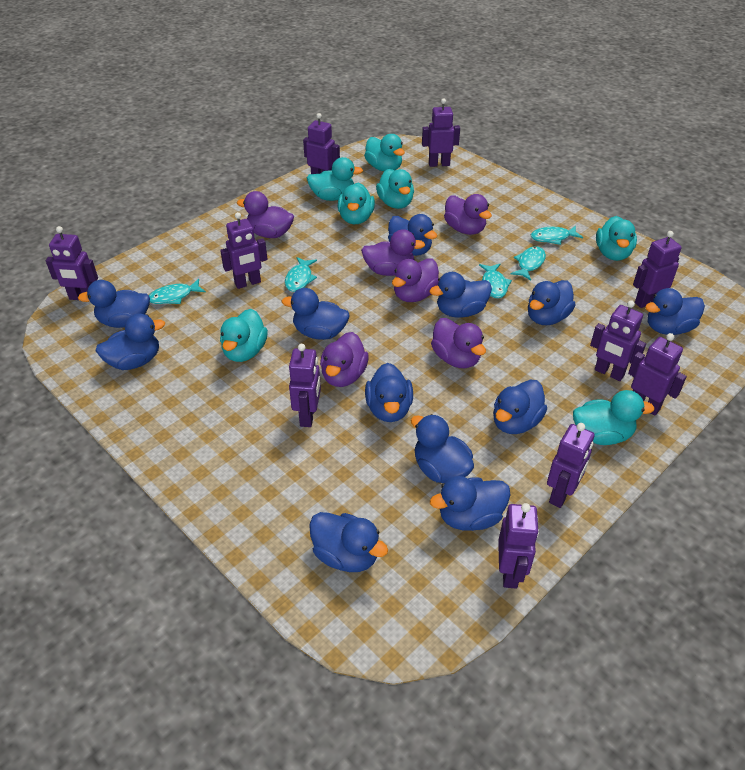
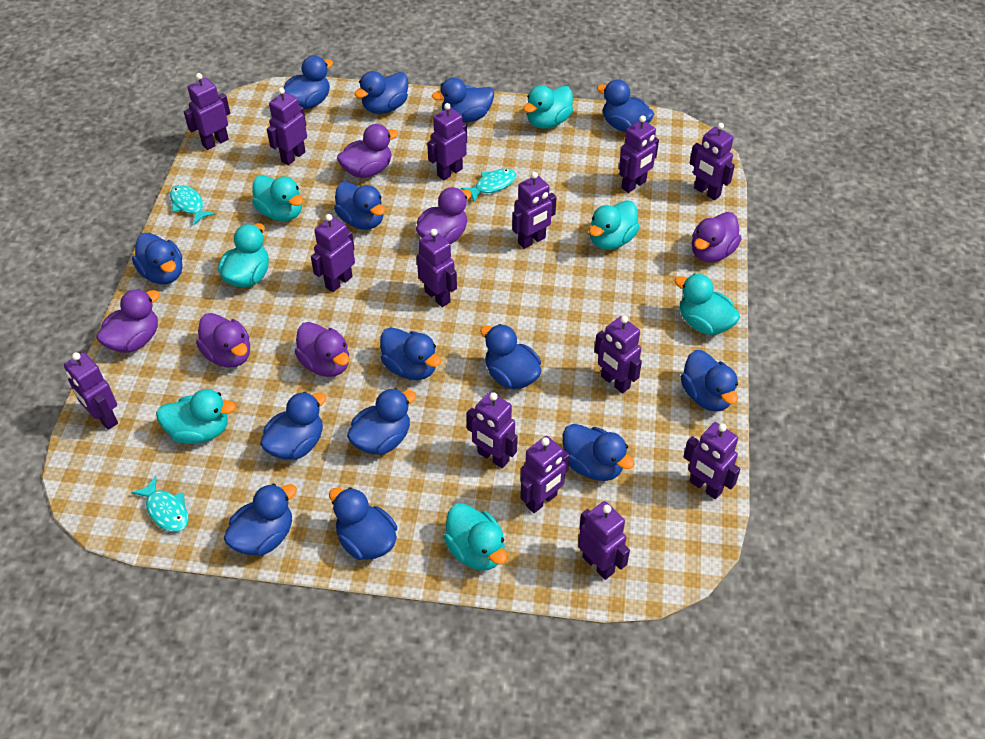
blue duck: [78,280,150,328] [96,314,165,370] [281,288,349,340] [309,512,388,572] [365,363,413,422] [388,214,437,256] [411,414,474,483] [429,272,492,318] [430,476,511,531] [493,380,547,434] [528,280,575,325] [645,288,705,335] = 12 -> [132,233,182,284] [224,483,297,556] [260,392,327,460] [284,55,333,110] [329,487,397,560] [334,182,385,230] [347,388,417,455] [355,71,408,114] [380,327,441,380] [432,77,494,123] [480,324,542,389] [563,424,635,481] [597,79,654,132] [681,350,738,412] = 14
purple robot: [46,226,98,300] [220,212,268,289] [289,344,321,427] [303,113,340,174] [422,99,460,167] [498,503,539,588] [547,423,595,508] [590,300,646,381] [628,333,687,416] [633,231,682,308] = 10 -> [64,352,118,430] [184,73,230,150] [267,87,307,165] [311,214,355,292] [417,229,457,307] [427,103,467,181] [467,392,518,468] [512,172,557,249] [520,436,570,513] [578,501,630,580] [594,316,642,393] [619,116,659,193] [683,422,740,499] [690,123,735,200] = 14
turquoise fish: [149,279,206,304] [285,257,317,292] [479,264,512,298] [510,246,546,281] [531,226,583,245] = 5 -> [131,476,189,532] [170,185,215,225] [461,169,516,202] = 3

